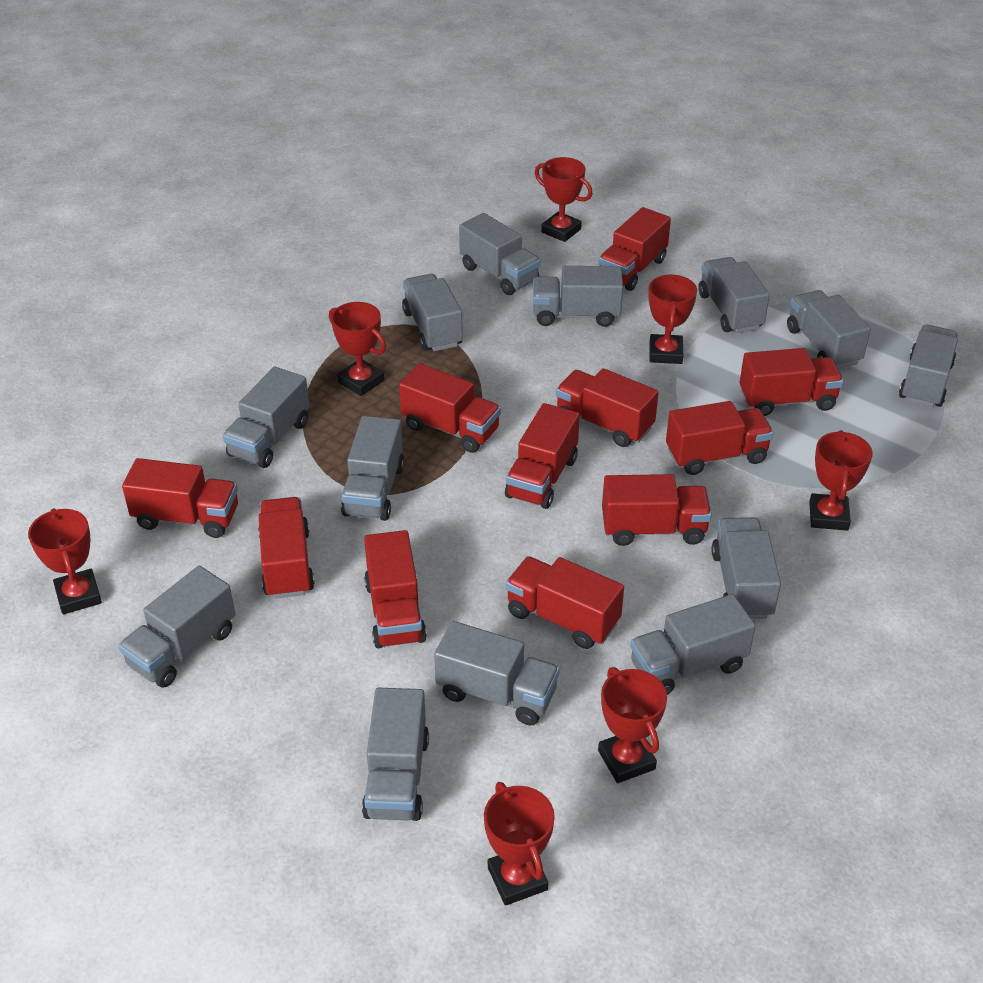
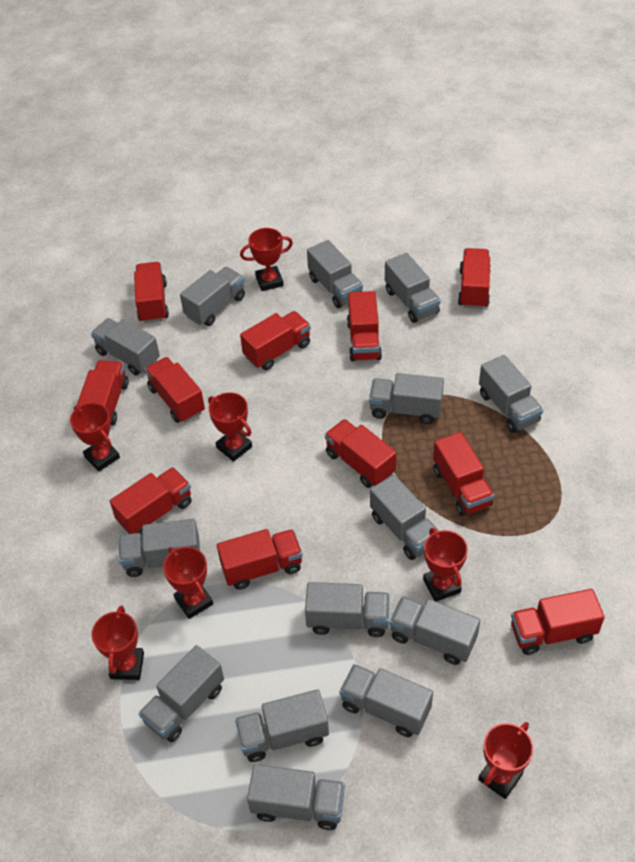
grey truck: [118,566,235,688] [223,367,309,468] [341,416,405,521] [362,688,429,821] [402,274,463,351] [434,621,560,726] [459,213,541,295] [533,266,623,327] [630,594,755,695] [698,257,770,333] [711,517,781,619] [787,290,871,369] [899,325,958,407] = 13 -> [91,318,160,375] [119,519,200,577] [139,645,224,742] [180,267,245,326] [235,689,329,762] [247,764,345,830] [305,582,390,637] [307,240,363,308] [340,664,433,737] [369,373,444,424] [370,475,439,560] [385,253,441,323] [390,596,480,665] [479,355,543,433] = 14

